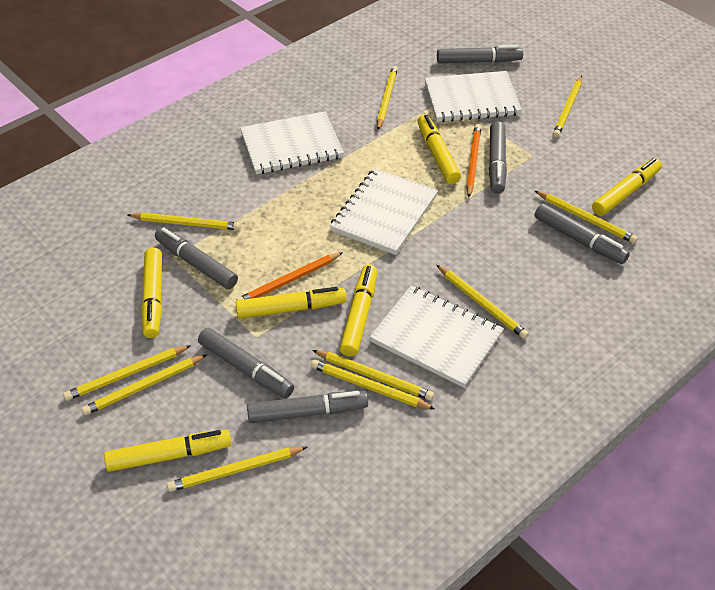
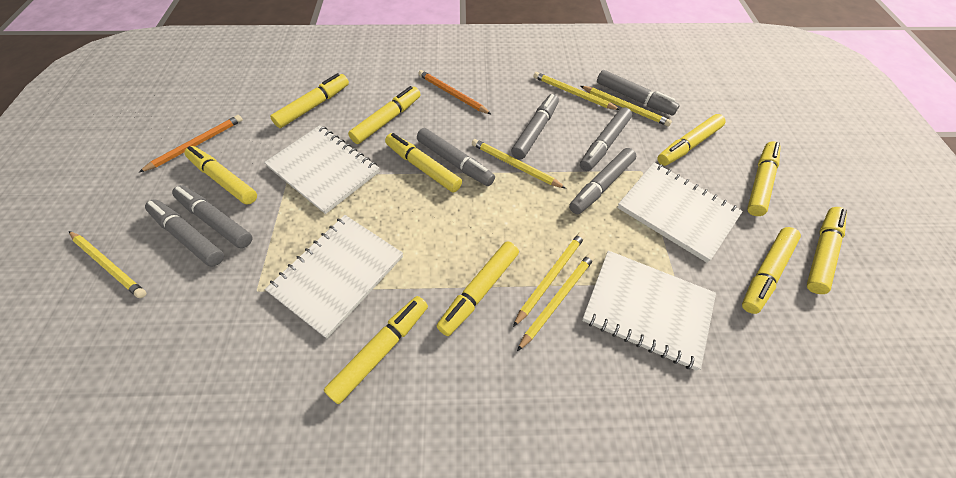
grey marker: [155,227,238,289] [198,328,294,398] [247,391,368,423] [437,45,523,63] [489,121,507,194] [535,203,630,264] = 6 -> [145,199,224,266] [172,185,253,248] [417,128,495,186] [511,94,559,159] [569,148,636,214] [580,107,632,171] [597,70,680,115] = 7
yellow marker: [104,429,232,472] [141,248,162,338] [236,287,346,319] [340,265,377,357] [417,115,461,184] [592,158,662,216] = 6 -> [185,146,257,205] [270,73,349,128] [324,296,428,404] [348,86,420,144] [385,133,462,193] [436,241,519,336] [657,114,726,166] [742,227,801,314] [747,141,781,216] [807,207,847,294] = 10
yellow pencil: [63,345,191,401] [81,354,208,415] [128,213,241,230] [167,447,307,492] [311,360,435,409] [312,350,434,401] [377,66,398,130] [437,265,529,339] [535,191,638,244] [553,76,582,138] = 10 -> [69,231,146,298] [472,139,566,189] [513,232,585,327] [517,253,595,351] [533,72,619,110] [581,86,672,127] = 6

